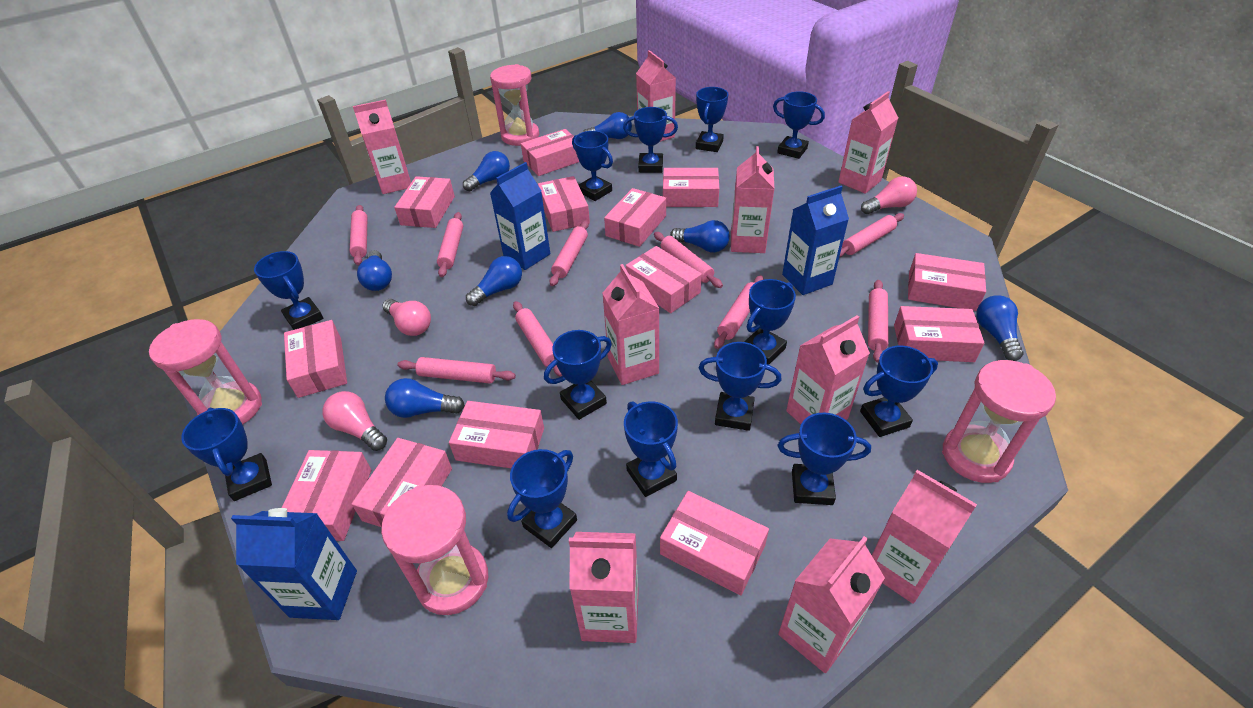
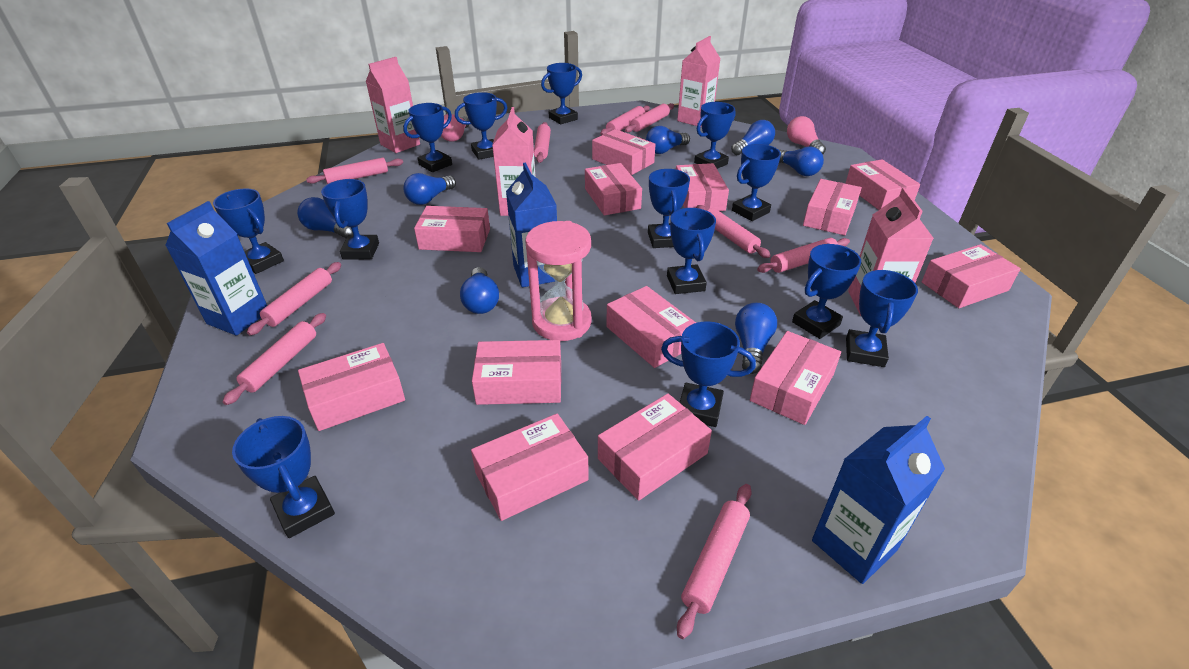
pink carton: [353,99,411,194] [569,532,639,643] [602,264,660,385] [636,50,676,142] [731,146,774,253] [778,536,885,673] [786,315,870,424] [838,91,898,194] [872,470,977,604] = 9 -> [366,57,420,153] [492,107,536,216] [677,36,721,127] [848,188,934,316] = 4
pink hourglass: [149,319,262,425] [381,485,488,615] [490,64,539,146] [942,360,1056,483] = 4 -> [526,221,592,341] = 1
pink light bulb: [322,391,387,451] [382,299,431,336] [861,176,917,214] = 3 -> [441,114,470,142] [787,116,826,154] = 2

